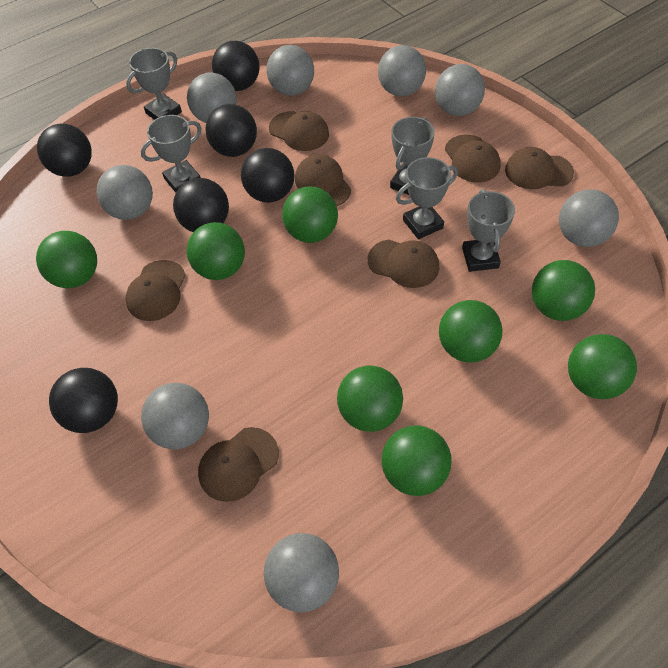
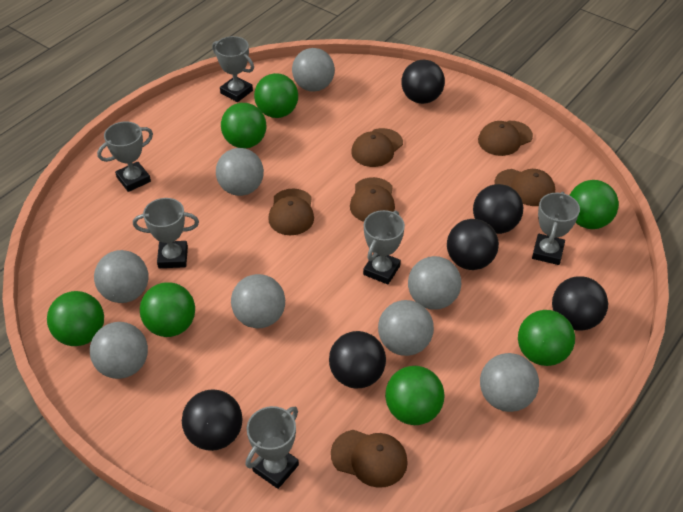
brown cap: [126,260,186,321] [198,427,279,502] [269,111,329,151] [295,154,351,206] [368,240,440,288] [445,135,501,182] [505,147,574,189] = 7 -> [268,188,314,235] [331,430,408,488] [350,177,395,222] [351,128,403,167] [478,121,533,156] [494,169,555,206] = 6
green ball: [36,231,97,288] [187,222,245,280] [282,186,338,243] [337,365,403,432] [382,426,452,496] [439,300,503,363] [532,260,595,321] [568,334,637,399] = 8 -> [47,291,104,346] [140,282,195,337] [221,103,266,148] [254,73,298,118] [385,366,444,425] [518,310,575,366] [569,180,619,229] = 7
grey trophy: [126,48,182,120] [141,115,202,193] [390,117,435,195] [396,157,458,239] [462,189,515,272] = 5 -> [97,121,153,192] [133,198,199,268] [212,36,254,102] [246,406,299,489] [363,210,405,284] [532,192,580,265] = 6

